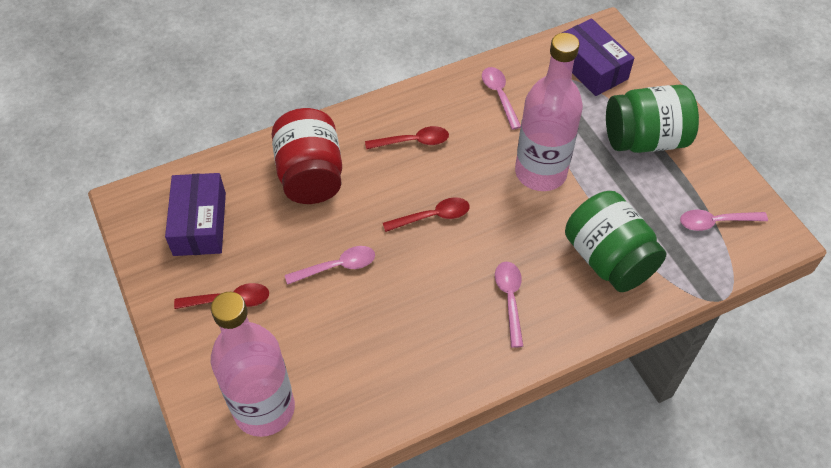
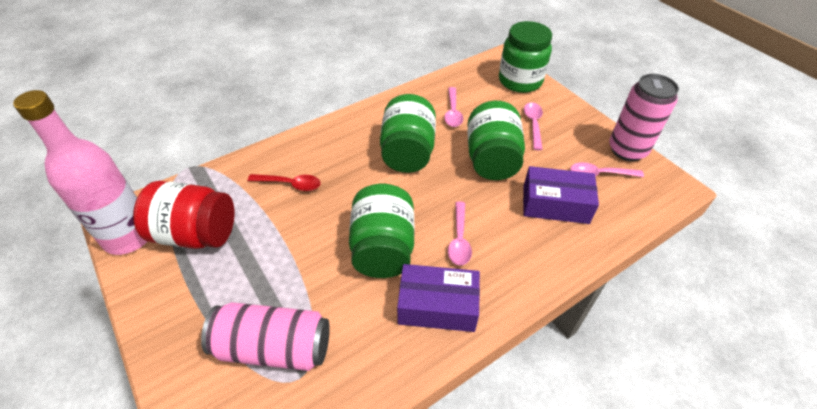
green jar: [565,191,666,292] [606,85,699,153] = 2 -> [349,184,415,278] [380,94,436,173] [467,101,525,180] [499,21,552,93] = 4
pink bottle: [211,292,295,437] [515,33,583,191] = 2 -> [13,90,147,255] = 1
pink can: none = 0 -> [201,302,330,371] [609,74,679,161] = 2
red spoon: [174,283,269,309] [365,126,449,149] [383,197,470,232] = 3 -> [248,174,321,191] = 1

